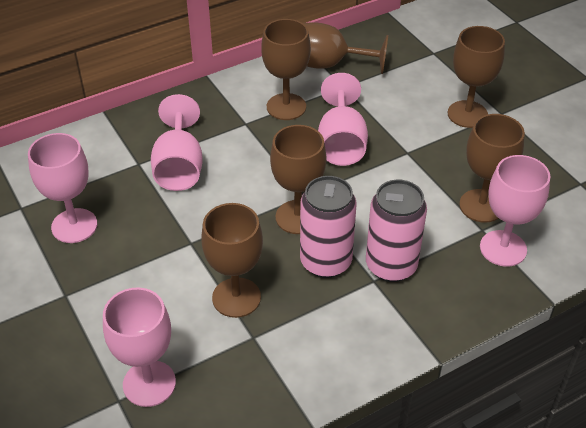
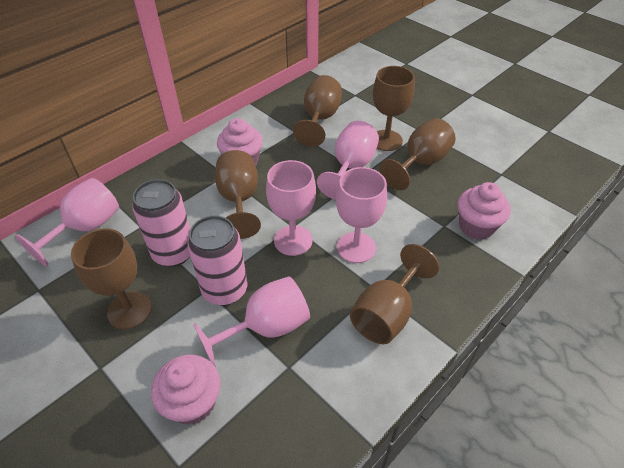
pink cupcake: none = 0 -> [151,355,221,425] [217,118,263,166] [457,182,511,240] = 3

